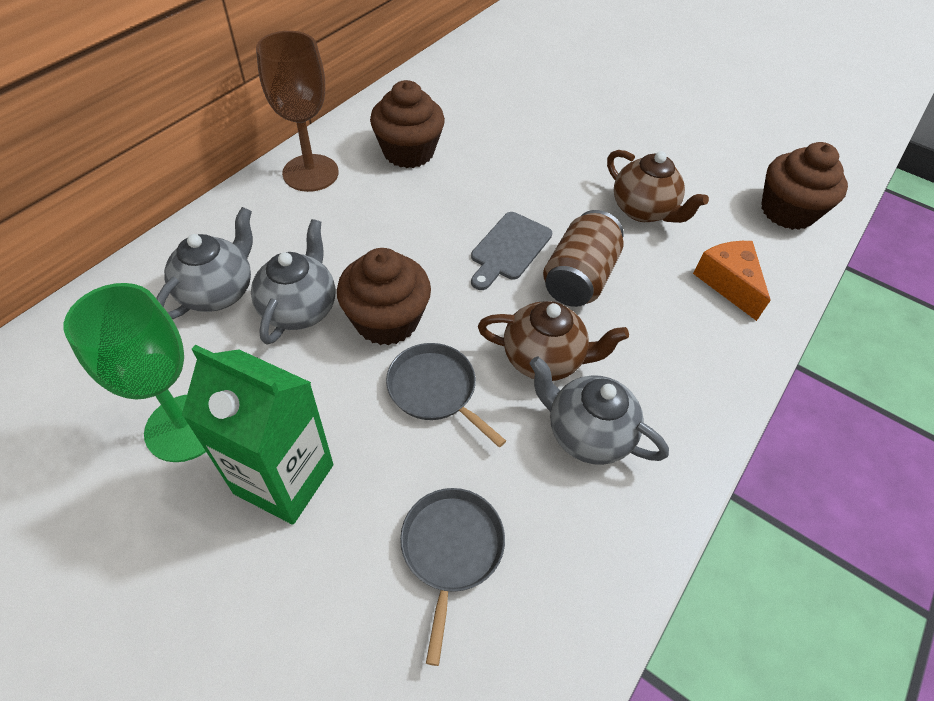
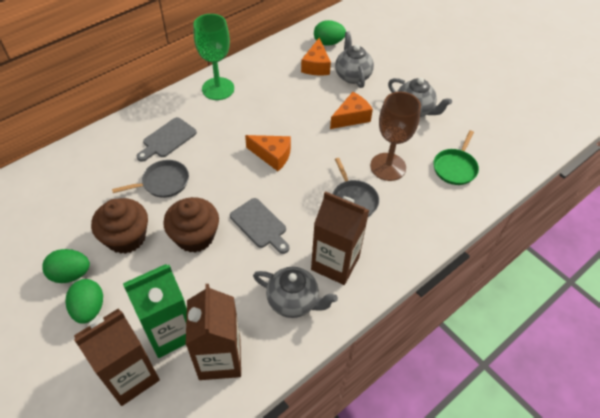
brown can: [543,210,624,307] = 1 -> none = 0
brown carton: none = 0 -> [74,309,160,406] [186,284,241,380] [311,191,369,285] = 3
brown cupcake: [337,248,431,346] [370,80,445,168] [761,142,848,230] = 3 -> [91,198,148,254] [163,197,219,252] = 2
brown teapot: [478,301,629,381] [607,150,709,223] = 2 -> none = 0
green egg: none = 0 -> [42,249,90,283] [66,279,103,324] [314,20,346,46] = 3
green pan: none = 0 -> [433,130,479,185] = 1
grey cutting board: [471,212,552,290] = 1 -> [137,117,197,162] [230,198,289,254] = 2
orange cheese: [693,241,771,321] = 1 -> [245,135,291,171] [301,38,331,75] [330,92,373,129] = 3

